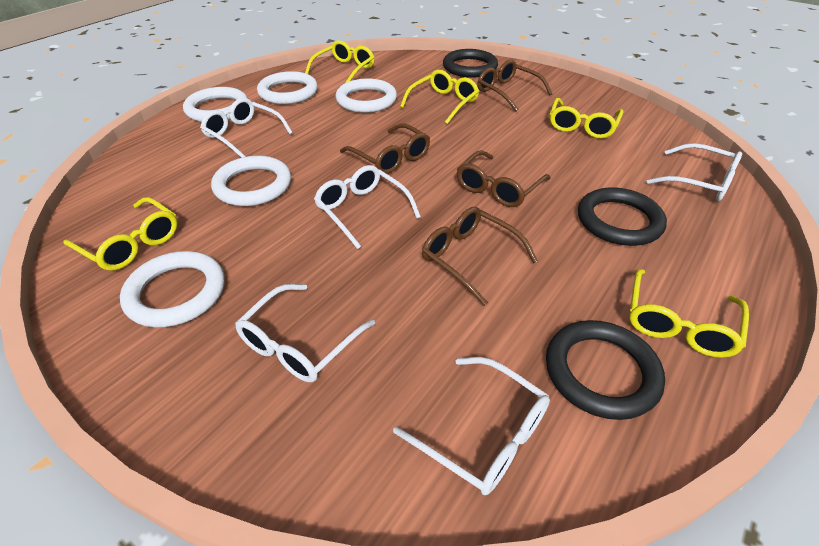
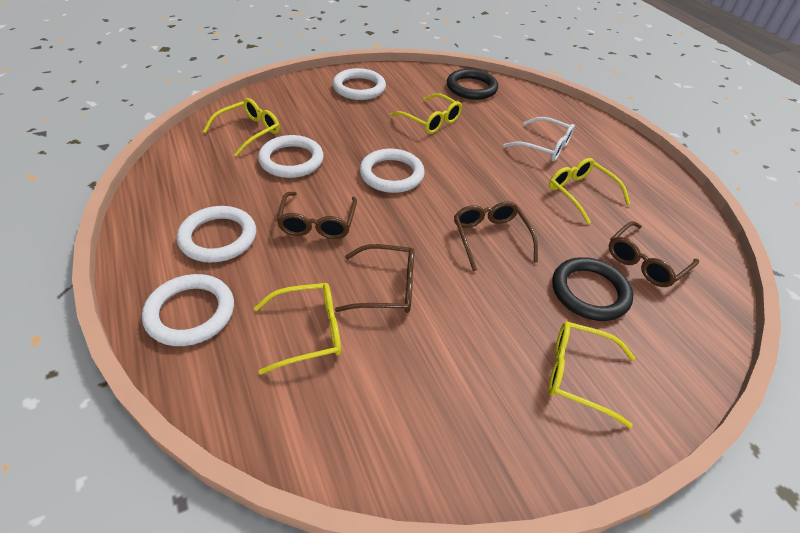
black ring: [443,49,498,78] [546,320,665,420] [578,187,667,246] = 3 -> [447,69,498,100] [552,257,633,321] = 2
white glasses: [200,98,293,158] [235,284,375,382] [314,165,421,249] [393,357,550,495] [647,143,742,201] = 5 -> [503,117,575,161] = 1

